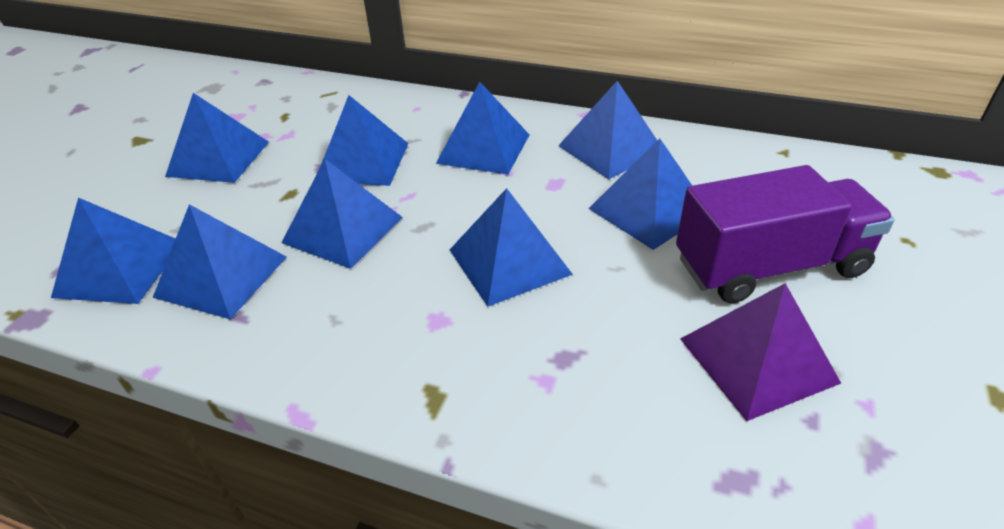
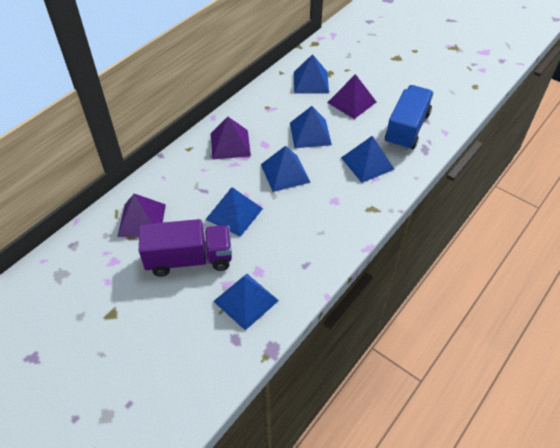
blue pyramid: [51,198,176,304] [153,204,287,319] [165,93,269,183] [281,159,403,269] [320,95,409,186] [436,82,530,175] [450,188,573,307] [558,81,657,179] [589,138,692,250] = 9 -> [205,187,263,237] [213,274,279,330] [261,146,311,192] [290,106,332,148] [294,54,329,94] [341,136,395,183] = 6
blue truck: none = 0 -> [385,85,434,150] = 1
purple pyramid: [680,283,841,421] = 1 -> [117,193,166,237] [211,117,251,159] [327,74,376,119] = 3

